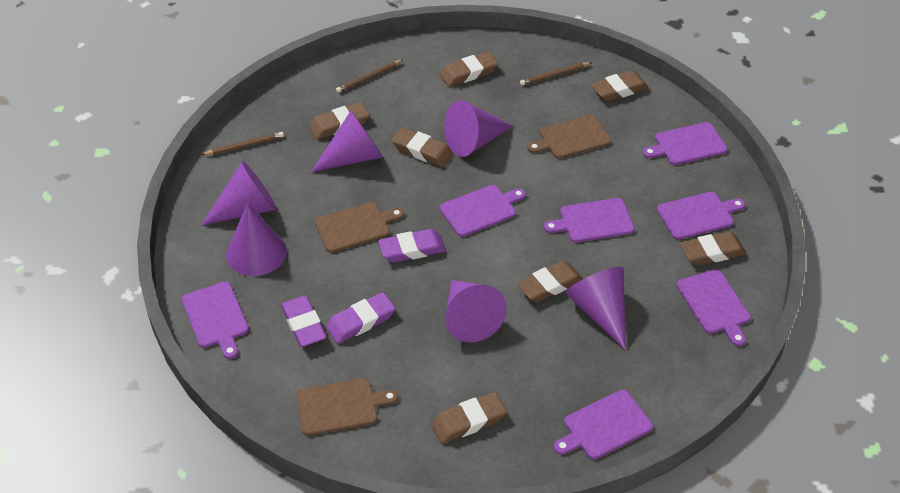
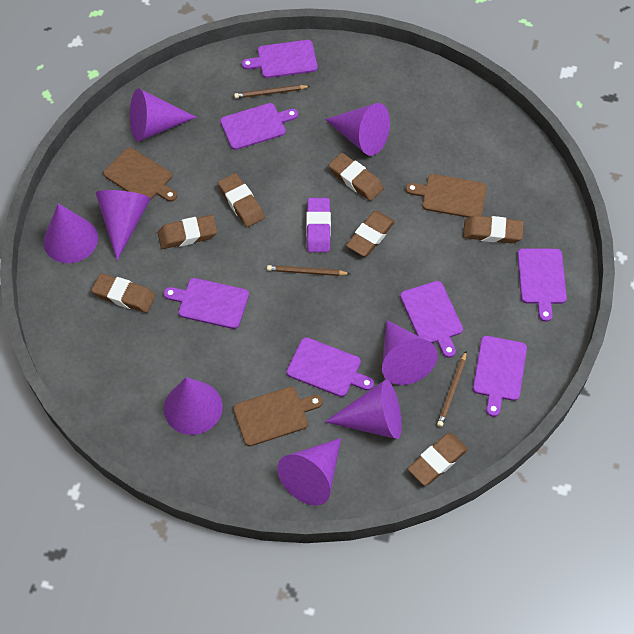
purple cone: [201,161,277,226] [226,203,287,276] [311,110,383,172] [444,100,513,157] [445,280,507,343] [565,267,626,350] = 6 -> [43,203,98,263] [96,190,151,260] [130,88,197,142] [164,377,223,435] [277,438,341,506] [325,103,390,156] [325,380,402,439] [382,320,438,385] = 8
purple eraser: [281,295,327,347] [326,292,395,344] [378,229,446,262] = 3 -> [306,198,331,252] = 1

